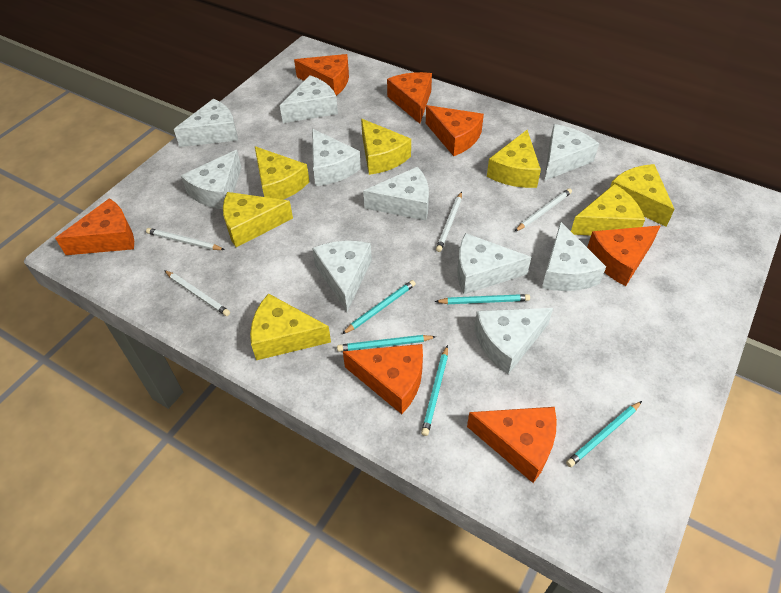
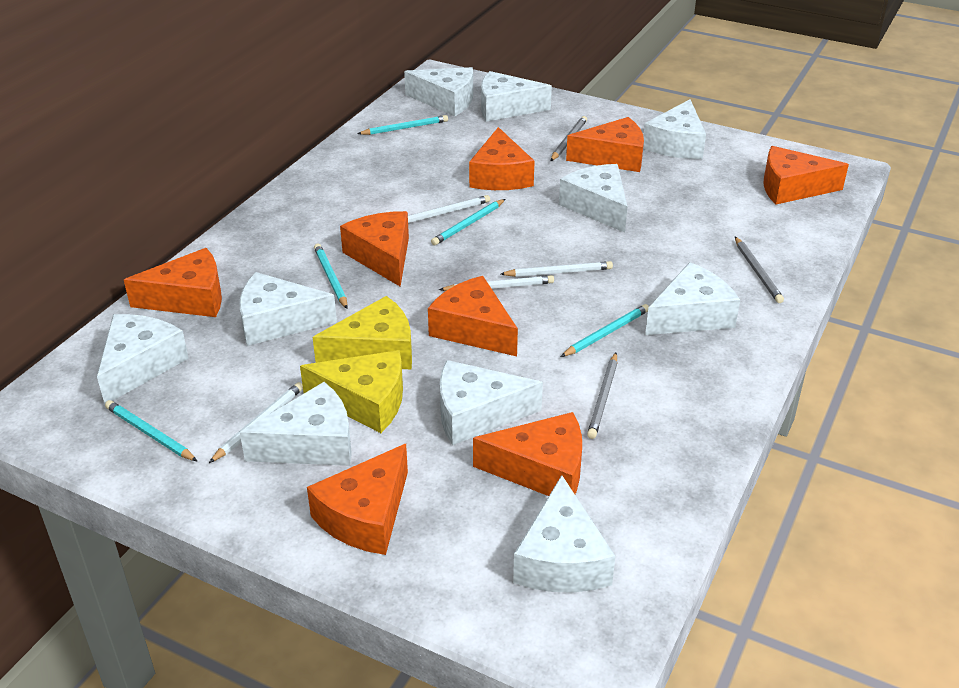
grey pencil: none = 0 -> [551,116,587,161] [587,353,617,439] [735,237,784,303] = 3
orange cheese: [55,198,134,255] [294,54,349,96] [343,344,423,414] [387,72,432,124] [426,105,484,156] [467,407,557,483] [587,226,660,286] = 7 -> [124,248,222,317] [307,444,408,555] [340,211,409,287] [428,276,518,356] [469,127,535,190] [473,412,582,496] [566,117,644,172] [763,146,849,204] = 8
yellow cheese: [223,192,293,247] [250,293,331,360] [255,146,310,200] [361,119,411,175] [487,130,541,188] [571,184,645,236] [610,164,674,227] = 7 -> [300,350,403,433] [313,296,412,370] = 2

